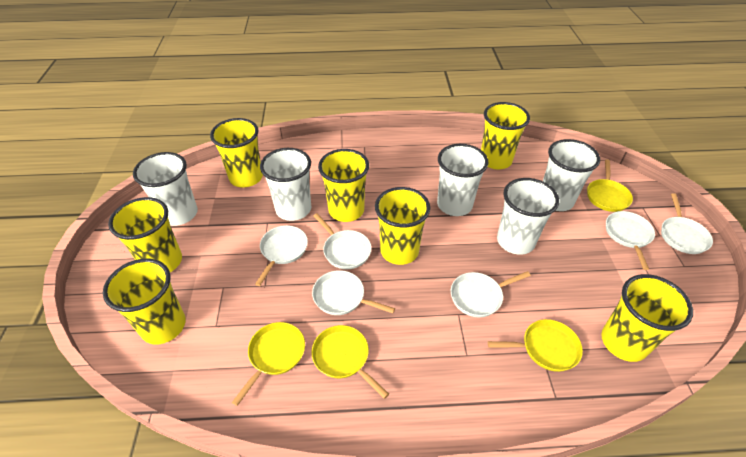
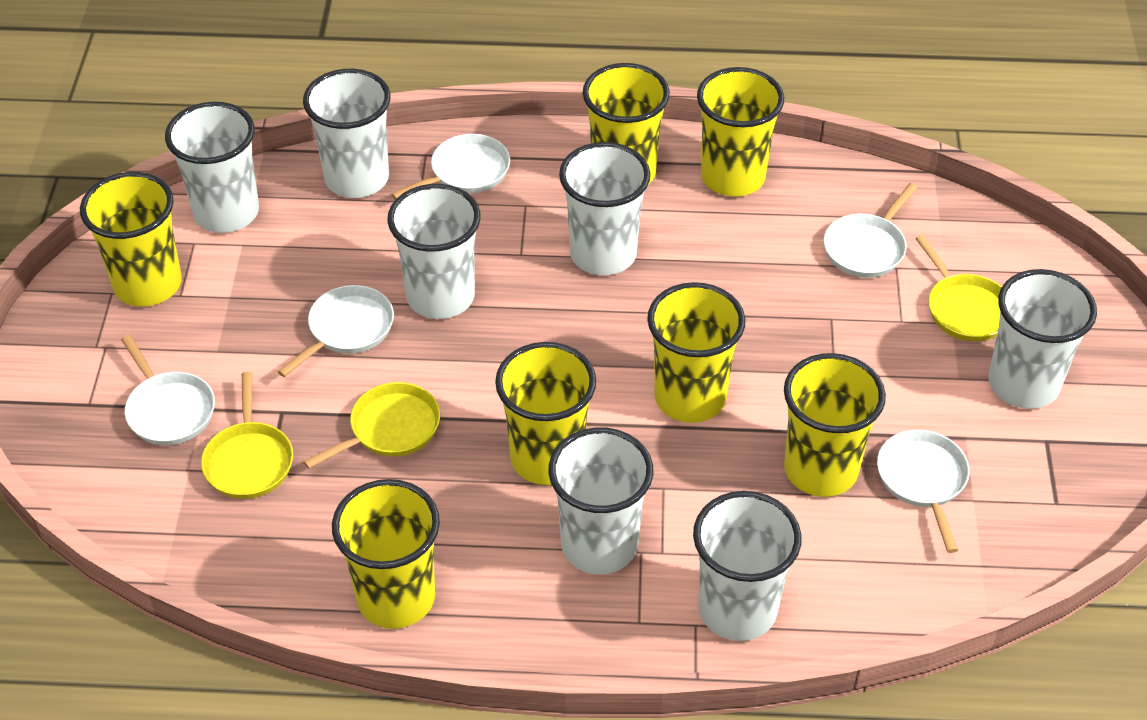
white cup: [133,152,198,226] [260,148,311,221] [437,144,489,216] [497,178,559,255] [543,139,600,211] = 5 -> [165,102,259,233] [303,69,391,198] [387,184,481,319] [548,427,653,574] [559,142,650,275] [693,491,802,641] [989,269,1097,409] = 7
white pan: [255,225,308,286] [312,270,395,315] [313,213,372,269] [451,271,531,317] [606,211,655,270] [661,193,713,254] = 6 -> [121,335,215,445] [278,285,394,377] [391,134,510,200] [824,183,917,278] [877,430,970,553] = 5
yellow pan: [232,322,305,406] [311,325,389,399] [488,319,583,372] [587,159,633,212] = 4 -> [201,372,293,499] [303,382,440,469] [915,235,1002,341] = 3

